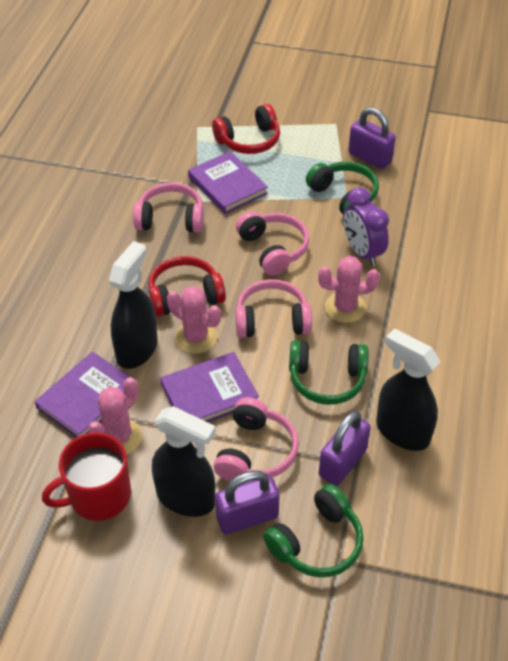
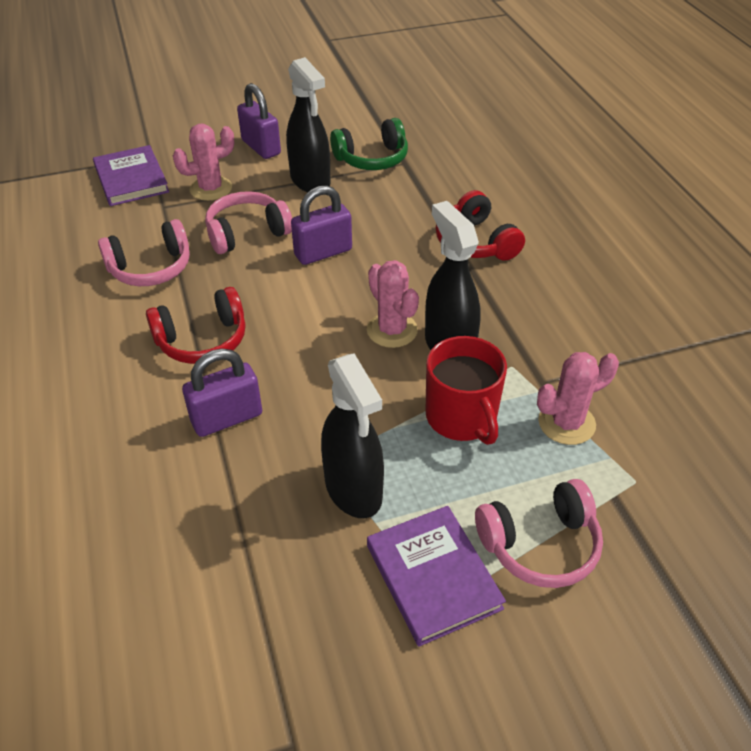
green headphones: [263,484,364,577] [289,340,369,405] [306,161,379,214] = 3 -> [330,118,408,170] = 1
pink headphones: [133,182,204,233] [214,397,299,481] [235,279,312,338] [236,211,310,276] = 4 -> [98,219,190,286] [205,191,292,254] [475,479,603,588] = 3
purple book: [35,352,130,438] [160,352,259,422] [188,151,268,214] = 3 -> [93,145,169,206] [367,506,506,647] = 2
purple clock: [343,187,389,266] = 1 -> none = 0

